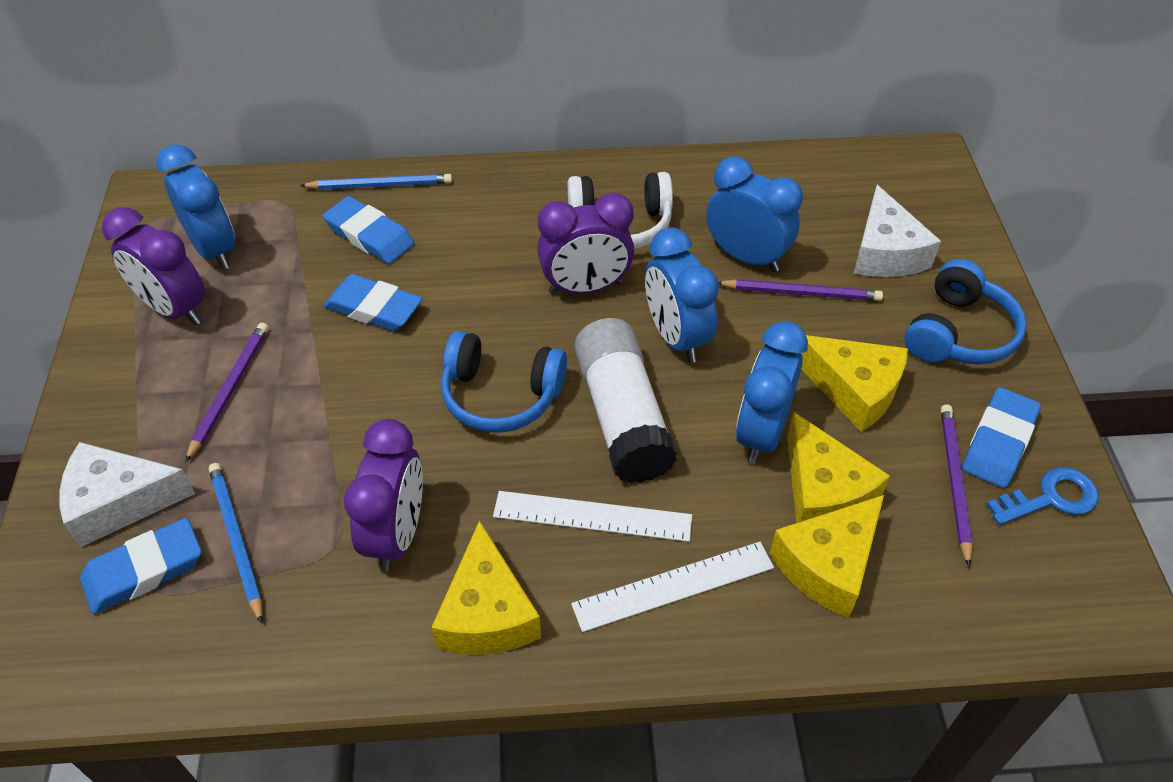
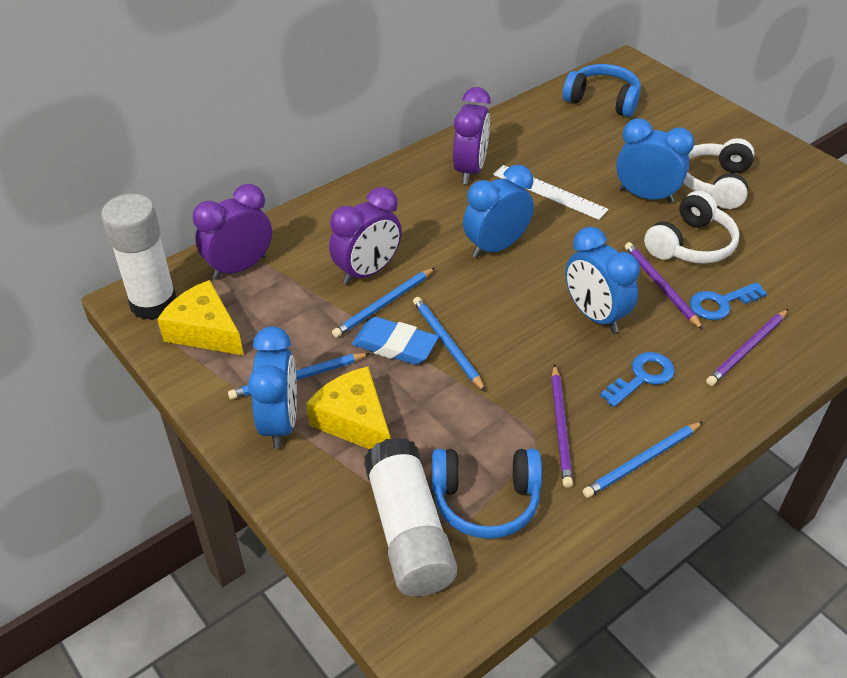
blue eraser: [80,518,202,614] [323,196,414,264] [324,274,423,331] [962,387,1041,488] = 4 -> [352,317,439,365] = 1
blue key: [986,467,1099,525] = 1 -> [600,352,675,407] [690,282,767,320] = 2
blue pencil: [209,463,263,624] [300,174,452,190] = 2 -> [228,353,370,399] [332,268,435,337] [413,297,486,392] [583,421,703,498] = 4
white cheese: [59,442,195,547] [854,185,941,277] = 2 -> none = 0
white glue stick: [575,318,677,483] = 1 -> [101,194,177,320] [364,437,457,597] = 2
white headphones: [568,172,673,249] = 1 -> [644,191,740,264] [684,138,755,209] = 2
white ruler: [493,491,692,542] [571,542,774,632] = 2 -> [493,165,608,220] = 1
yellow cheese: [431,520,541,655] [770,495,884,618] [787,412,890,523] [801,335,908,432] = 4 -> [157,280,244,355] [306,366,390,449] = 2

